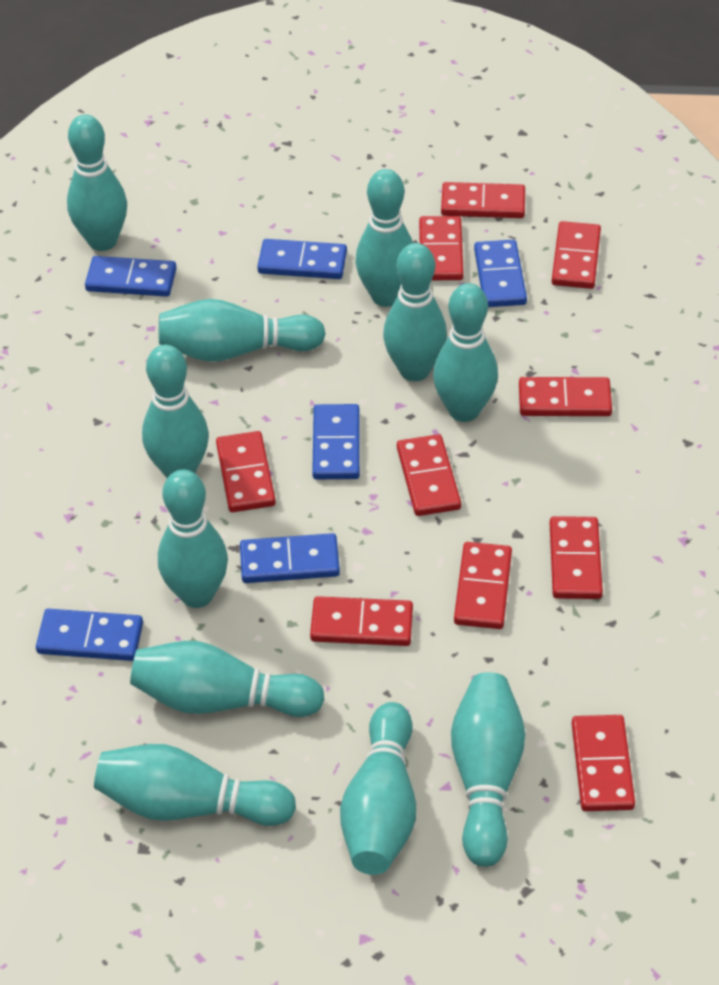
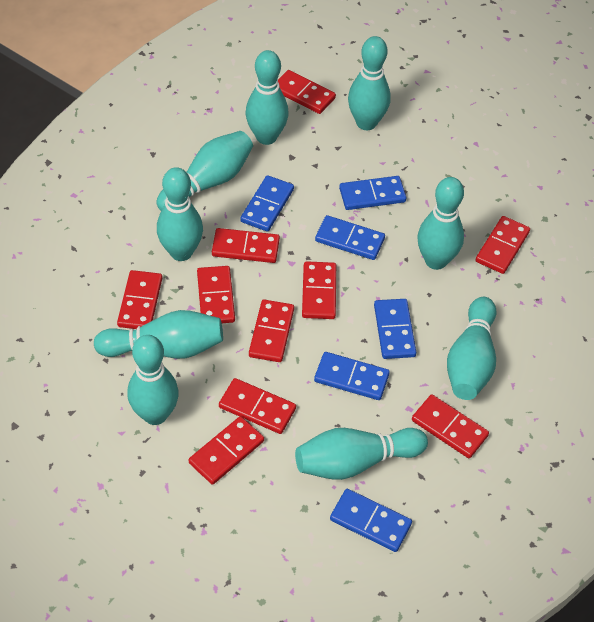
turquoise bowling pin: [67,114,127,251] [94,744,296,826] [130,641,324,717] [142,344,209,478] [158,469,228,608] [159,299,326,362] [340,702,416,875] [355,169,413,307] [383,243,447,381] [433,283,498,422] [451,672,525,867] = 11 -> [94,310,223,359] [127,335,179,425] [156,131,253,211] [157,167,203,261] [246,50,289,145] [295,428,428,480] [348,36,390,130] [418,177,464,270] [447,297,496,400] = 9

